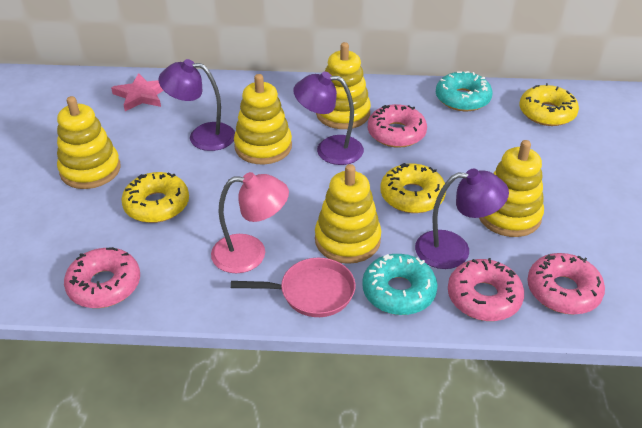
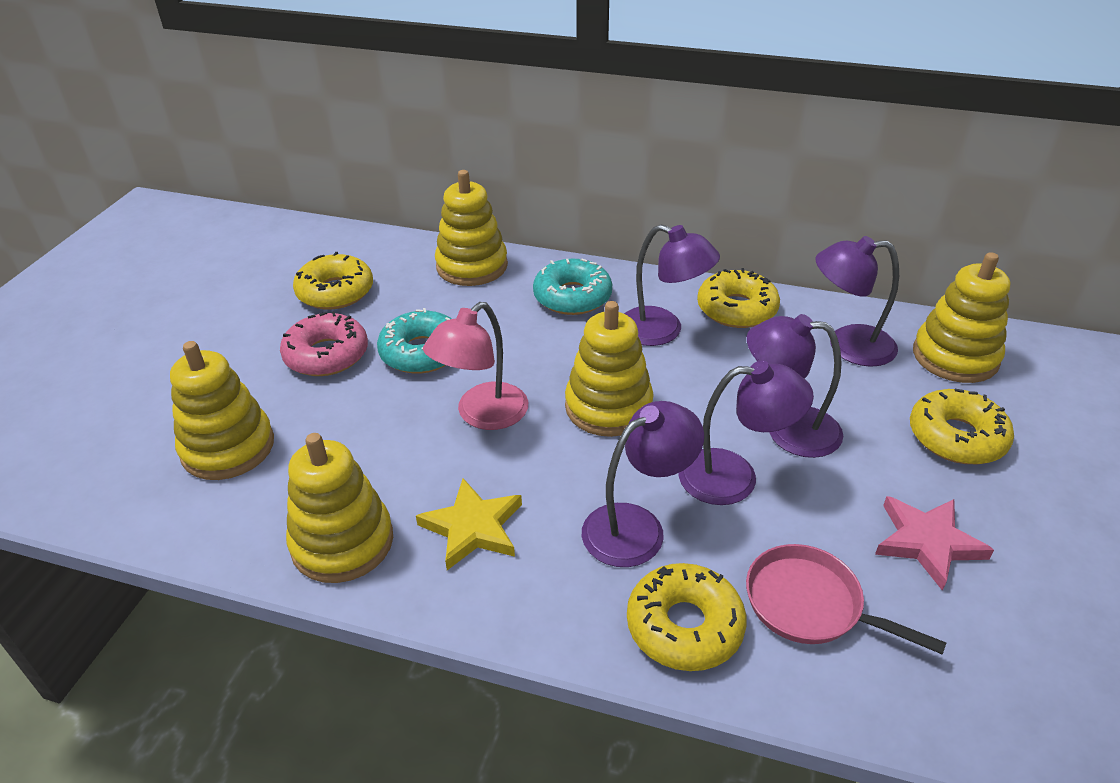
pink donut: [64,247,140,308] [368,104,427,148] [448,258,524,321] [527,253,605,315] = 4 -> [280,311,368,376] = 1
purple lamp: [158,59,235,151] [293,72,364,165] [415,169,509,269] = 3 -> [582,401,704,567] [624,224,720,346] [678,361,814,505] [747,314,843,458] [815,236,899,367] = 5
yellow donut: [121,172,189,223] [380,163,446,213] [519,83,579,126] = 3 -> [293,252,373,310] [627,563,747,671] [697,268,780,328] [910,389,1014,464] = 4
yellow star: none = 0 -> [416,478,522,570] = 1

